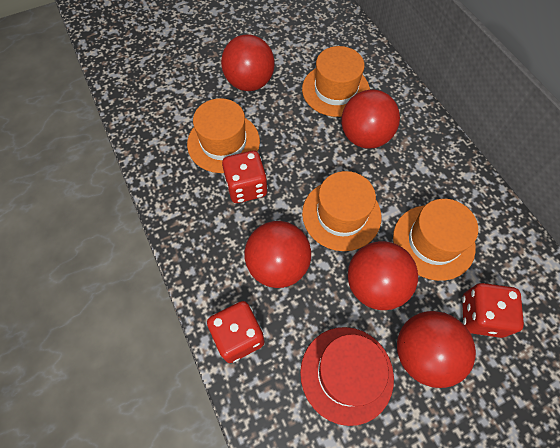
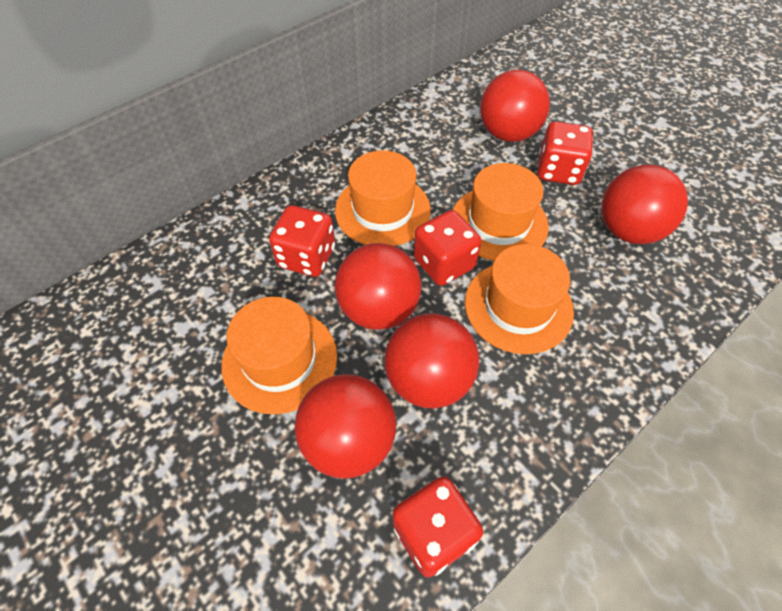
red dice: [207,301,264,363] [222,151,268,203] [462,283,524,338] = 3 -> [269,205,335,277] [392,477,483,578] [414,210,481,286] [537,121,593,185] = 4
red hat: [300,327,394,426] = 1 -> none = 0

